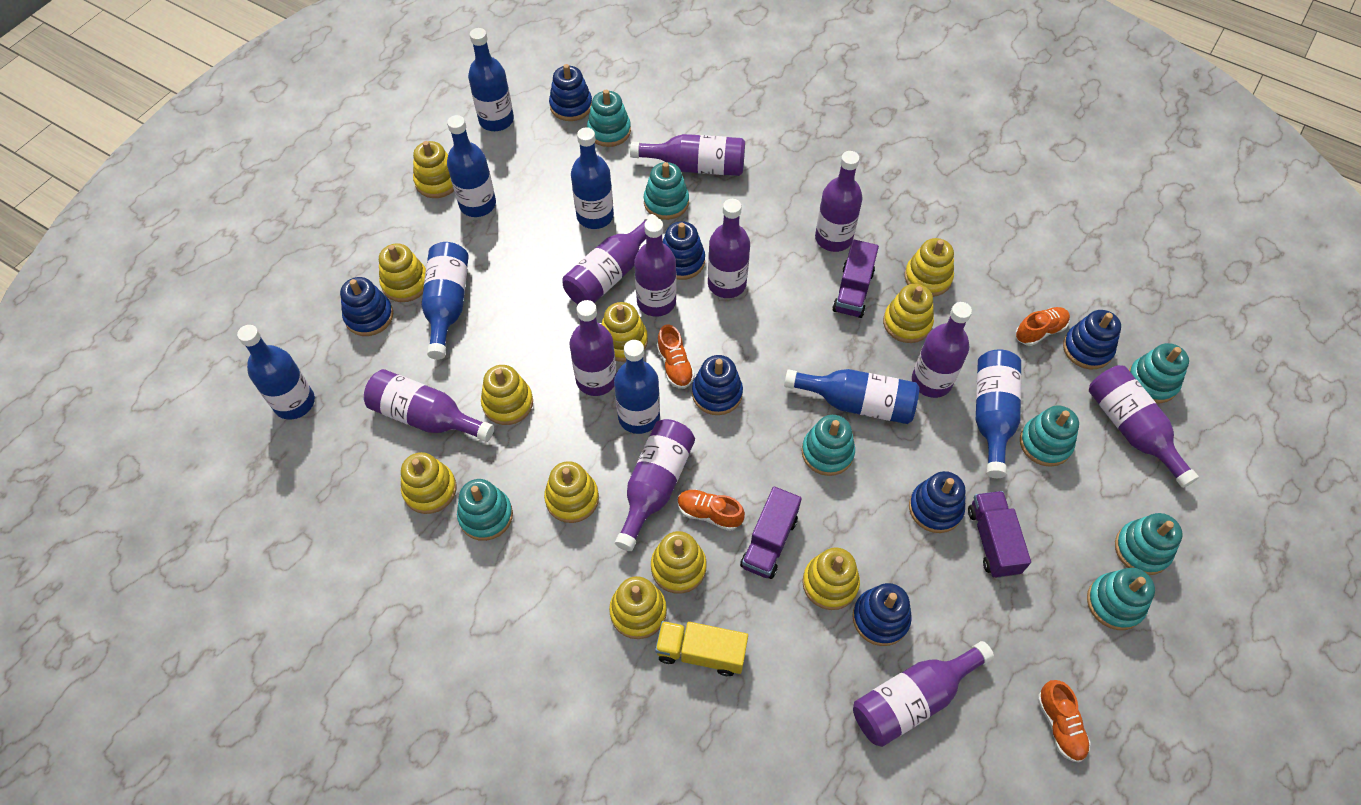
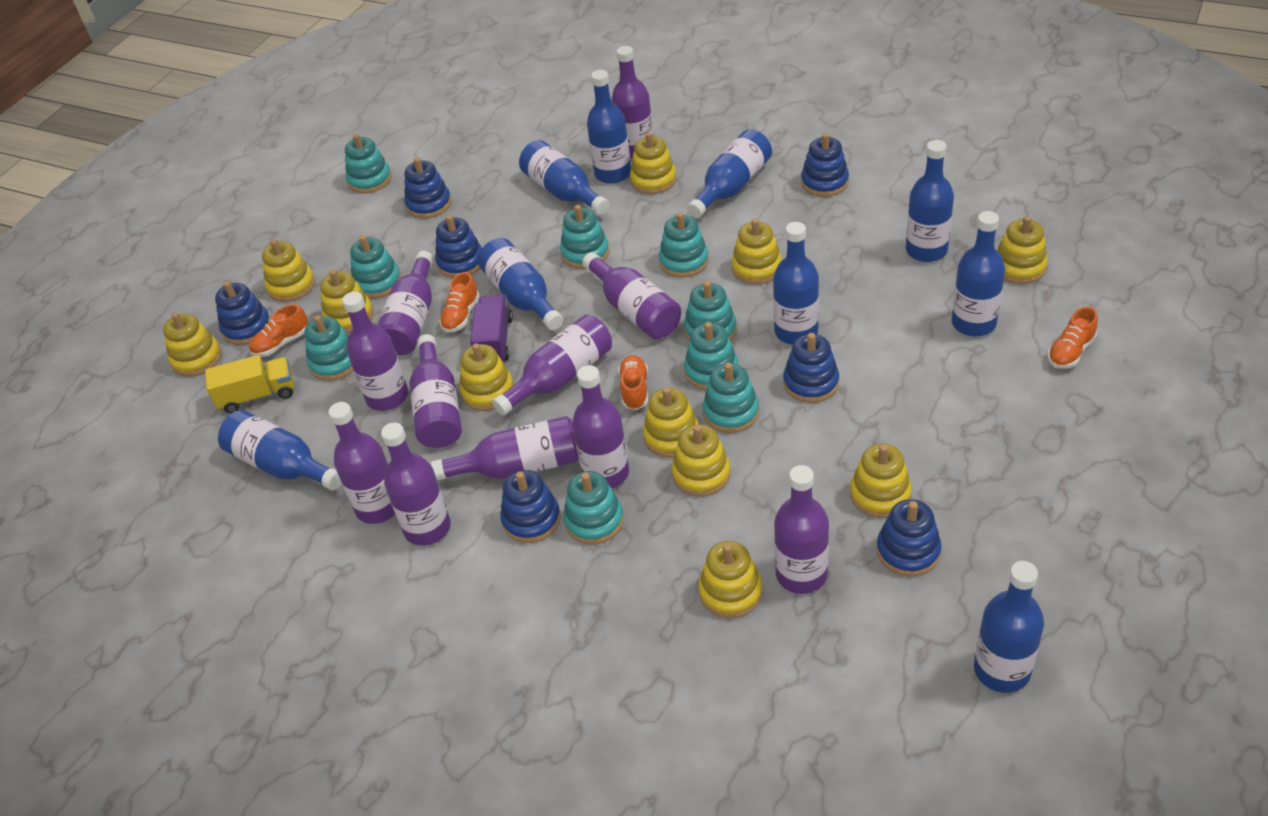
blue bottle: [237,325,315,420] [422,242,469,360] [447,115,496,217] [468,28,514,131] [571,127,614,229] [614,340,660,434] [784,369,919,424] [976,350,1021,478] = 8 -> [218,410,341,490] [478,238,563,330] [519,140,609,215] [587,70,631,184] [687,129,772,218] [773,222,819,345] [906,140,954,262] [951,211,1005,337] [974,561,1044,693] = 9
purple truck: [740,487,802,579] [832,239,879,318] [968,491,1031,578] = 3 -> [470,295,513,361] = 1
turquoise stacking toy: [457,479,513,541] [587,90,631,147] [644,162,689,220] [802,415,855,476] [1020,406,1079,467] [1087,568,1155,630] [1115,513,1183,575] [1129,343,1189,403] = 8 -> [304,315,353,381] [345,134,391,193] [350,235,401,299] [560,205,609,269] [563,471,624,545] [659,212,709,278] [684,281,737,341] [684,322,738,390] [703,363,759,433] = 9

